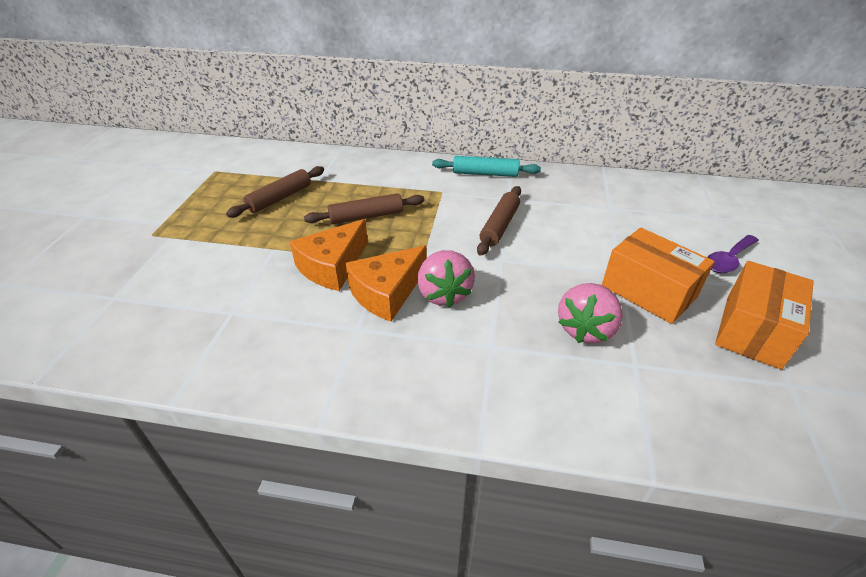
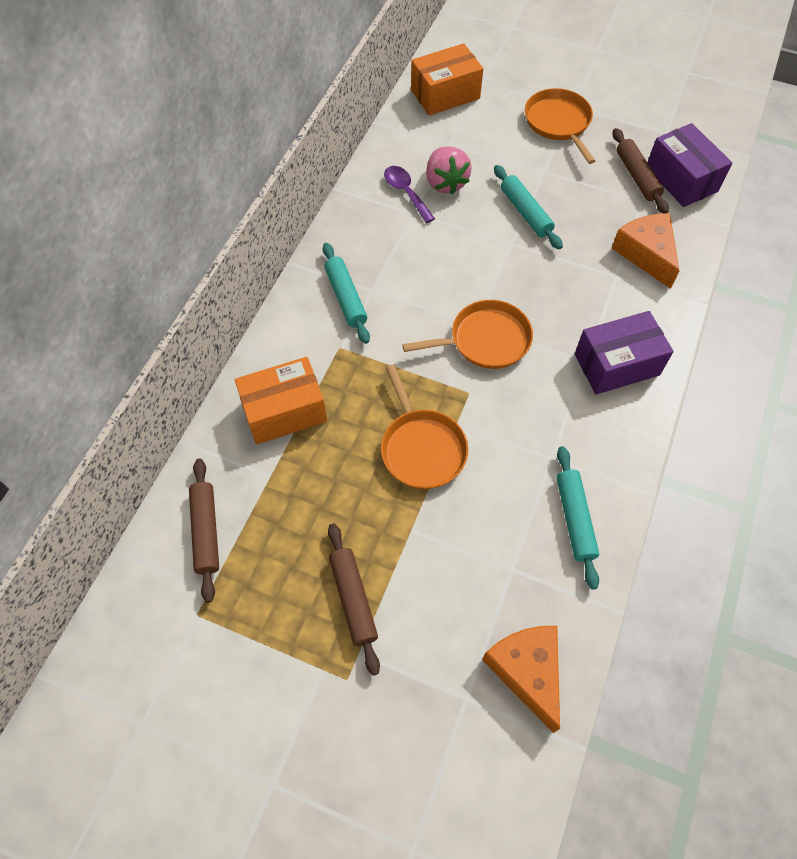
orange pan: none = 0 -> [381,365,468,489] [402,300,533,369] [525,88,595,164] = 3
pink strawberry: [417,250,475,308] [558,283,623,343] = 2 -> [426,147,472,195] = 1
purple box: none = 0 -> [575,311,674,394] [647,123,732,207] = 2
turquoise rolling pin: [432,156,541,177] = 1 -> [323,243,370,344] [494,165,563,249] [557,446,599,590] = 3

